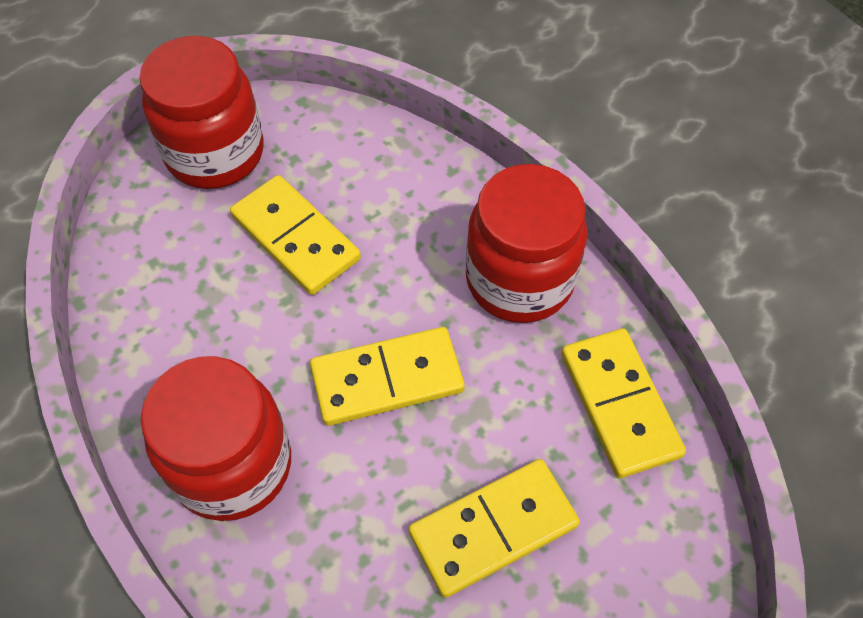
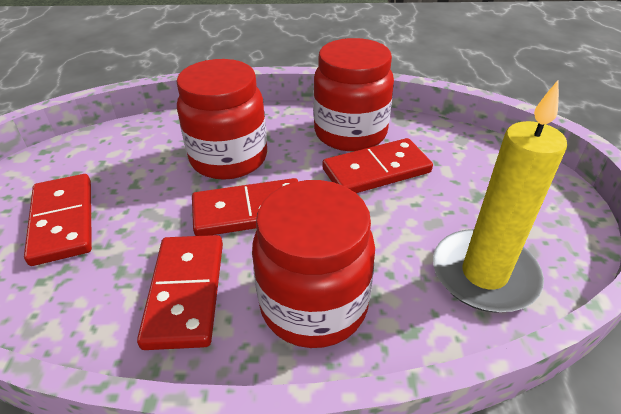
red domino: none = 0 -> [24,174,92,266] [137,235,223,350] [192,178,298,236] [322,138,433,193] = 4
yellow candle: none = 0 -> [433,80,567,312] = 1
yellow domino: [230,175,361,295] [310,327,465,426] [409,459,580,598] [561,328,686,478] = 4 -> none = 0

